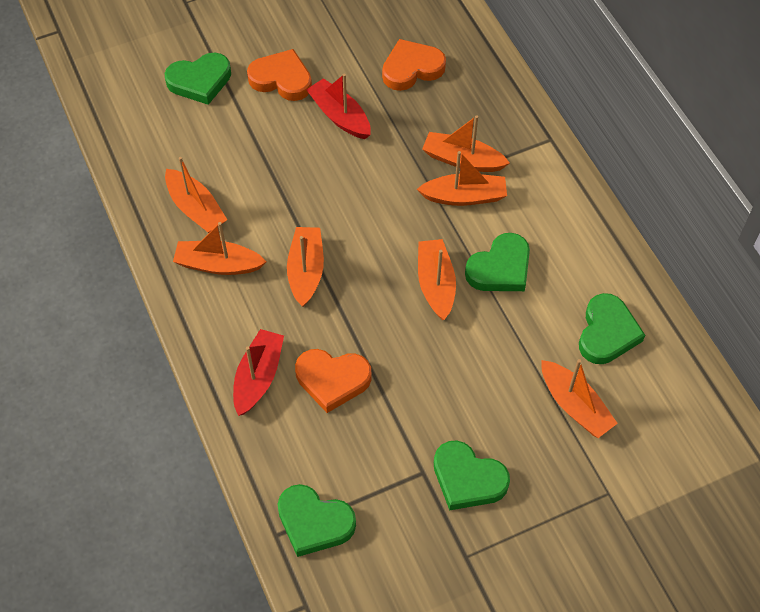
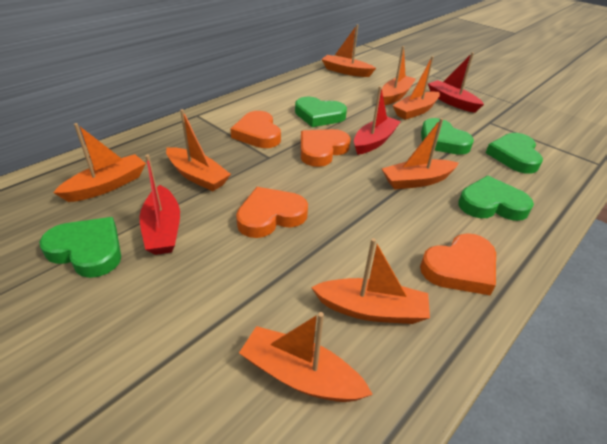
orange boat: [165,157,227,233] [173,222,267,275] [287,227,324,307] [417,151,507,206] [418,239,456,320] [422,115,510,172] [542,359,618,438] = 7 -> [53,123,146,202] [166,109,231,191] [239,312,373,402] [311,238,430,324] [321,24,376,77] [381,118,459,190] [382,46,416,105] [393,56,440,120] = 8
orange heart: [247,49,312,101] [295,349,372,413] [382,39,446,91] = 3 -> [230,111,281,148] [236,187,308,238] [301,129,350,167] [420,233,496,296] = 4
red boat: [233,329,284,416] [306,74,371,139] = 2 -> [140,154,180,255] [354,86,401,155] [428,52,484,113] = 3

